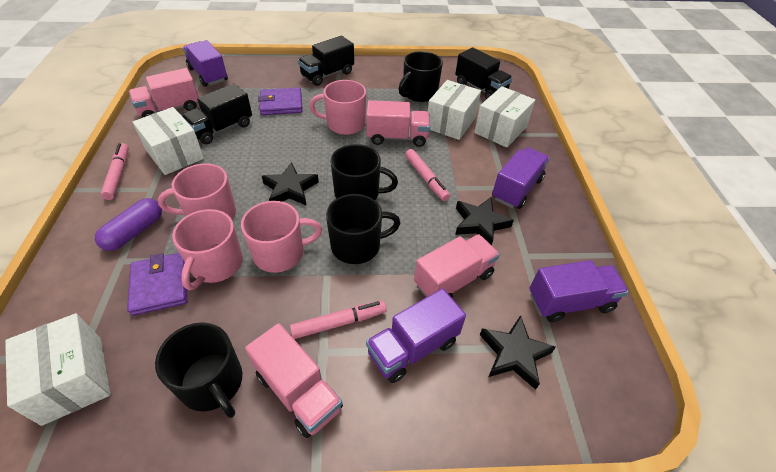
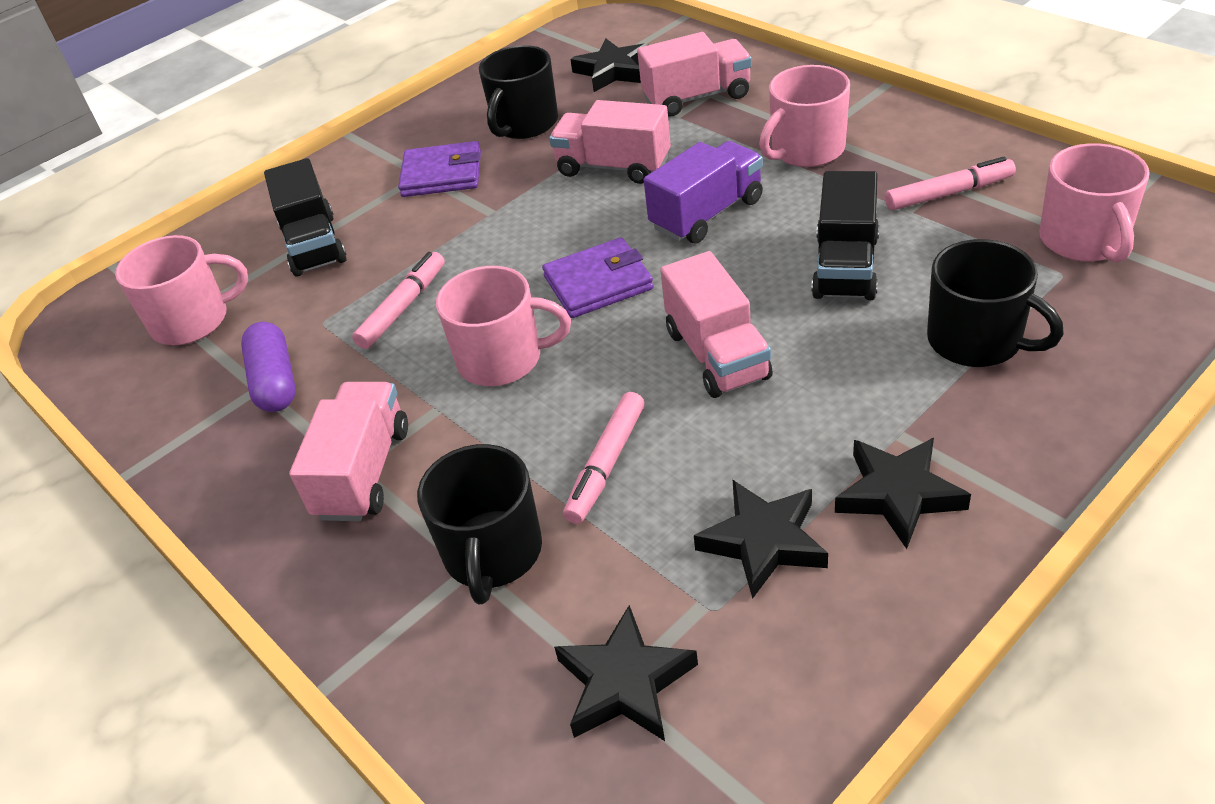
black mug: [155,322,242,418] [326,194,400,264] [330,144,398,200] [399,51,443,102] = 4 -> [417,444,542,605] [479,45,558,139] [927,239,1064,367] = 3
black star: [262,162,319,206] [455,197,514,245] [480,315,556,390] = 3 -> [554,605,698,741] [570,38,648,92] [694,480,828,599] [835,438,971,549] = 4
black truck: [182,84,252,144] [298,36,354,86] [455,47,513,100] = 3 -> [264,158,347,277] [811,171,879,300] = 2
purple truck: [183,40,228,87] [366,288,466,383] [492,147,550,209] [529,260,629,322] = 4 -> [644,141,763,243] = 1
white box: [5,313,111,426] [133,107,204,175] [428,80,481,140] [474,86,535,148] = 4 -> none = 0

